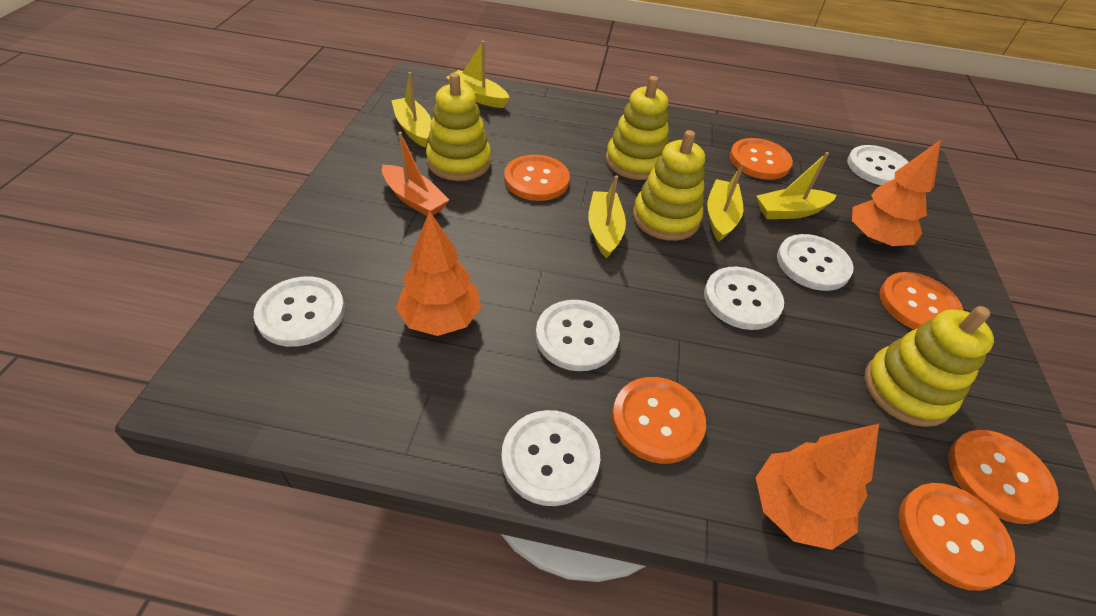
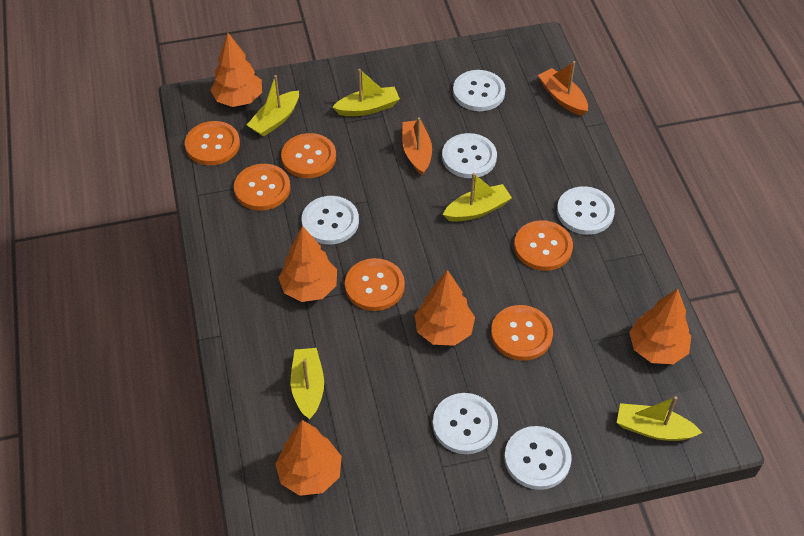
orange boat: [382,132,449,216] = 1 -> [402,117,432,175] [538,61,588,116] = 2
orange tree: [396,211,482,336] [756,424,879,550] [852,140,941,246] = 3 -> [211,33,262,107] [275,420,342,496] [278,226,337,302] [415,270,475,346] [629,289,691,364] = 5
yellow stacking toy: [426,73,491,181] [606,76,669,180] [633,130,705,241] [864,306,994,427] = 4 -> none = 0

